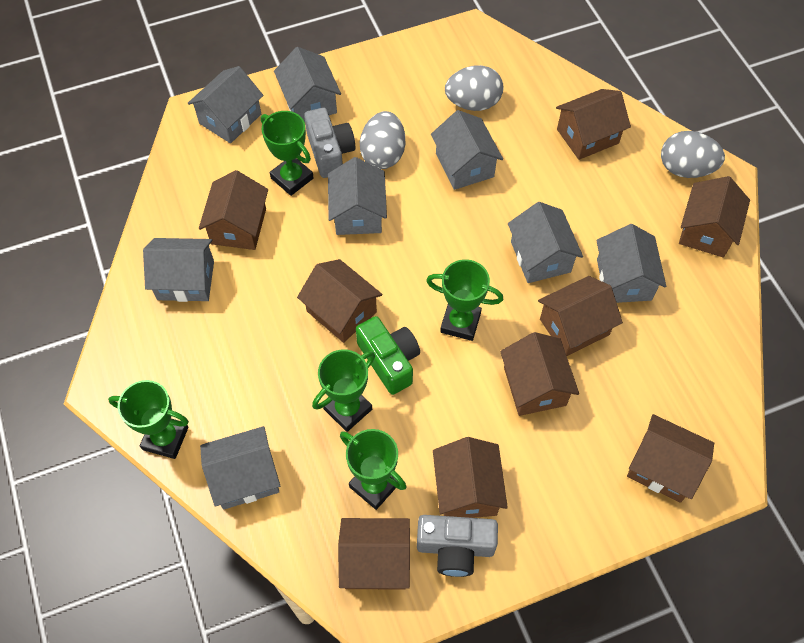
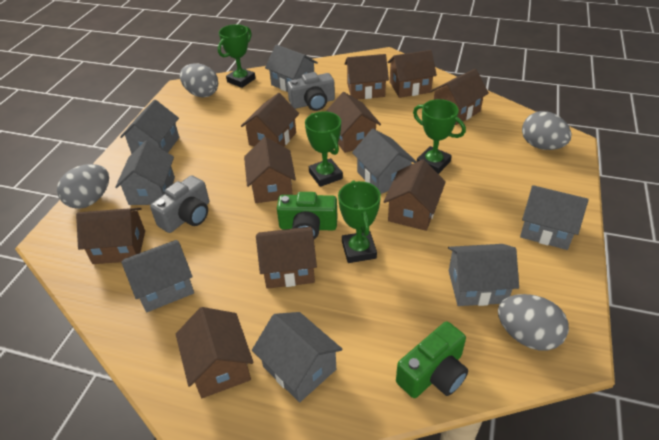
brown house: [199,170,268,250] [297,259,382,343] [338,518,410,589] [433,437,508,518] [500,332,579,416] [538,276,623,356] [556,89,631,160] [627,414,714,503] [679,176,750,258] = 9 -> [76,208,145,264] [176,307,253,398] [241,93,299,147] [244,137,296,203] [256,227,317,289] [326,92,381,153] [345,54,389,99] [383,159,446,231] [387,50,437,98] [430,69,489,125] = 10
green camera: [356,316,420,395] = 1 -> [277,192,338,239] [396,321,468,398] = 2
green trophy: [108,380,189,459] [261,111,314,196] [312,349,375,432] [340,429,406,510] [426,259,503,341] = 5 -> [218,24,256,88] [305,111,343,187] [338,180,381,263] [413,99,466,174] = 4
grey egg: [360,111,405,169] [445,65,503,111] [661,131,725,178] = 3 -> [57,164,109,209] [180,63,218,98] [498,294,569,350] [522,111,571,150] = 4

